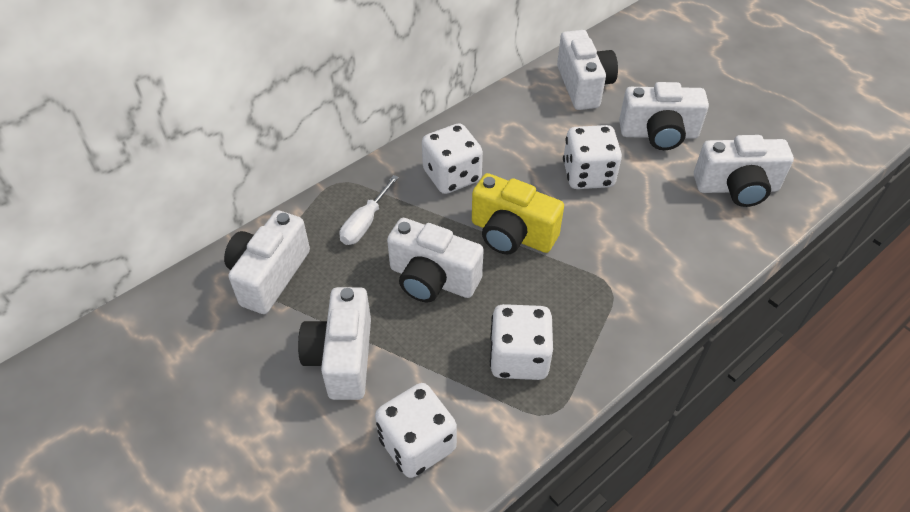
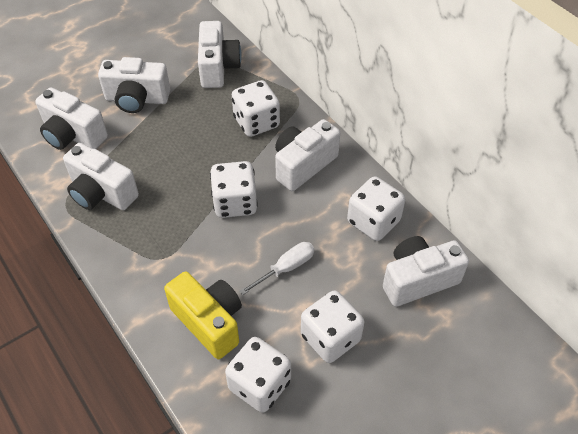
white dice: [375,383,457,478] [422,123,483,194] [490,304,553,380] [563,125,622,189] = 4 -> [210,161,258,218] [225,337,291,413] [232,80,280,137] [301,290,364,363] [347,176,405,241] = 5

